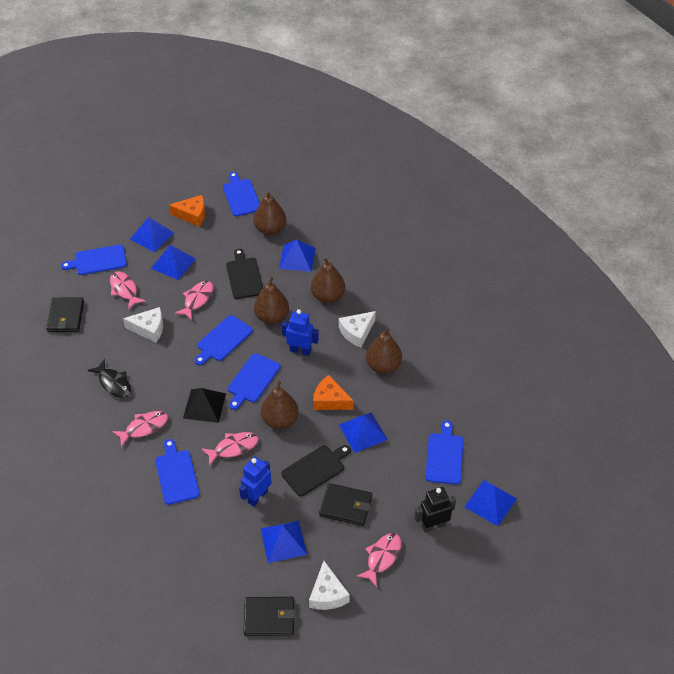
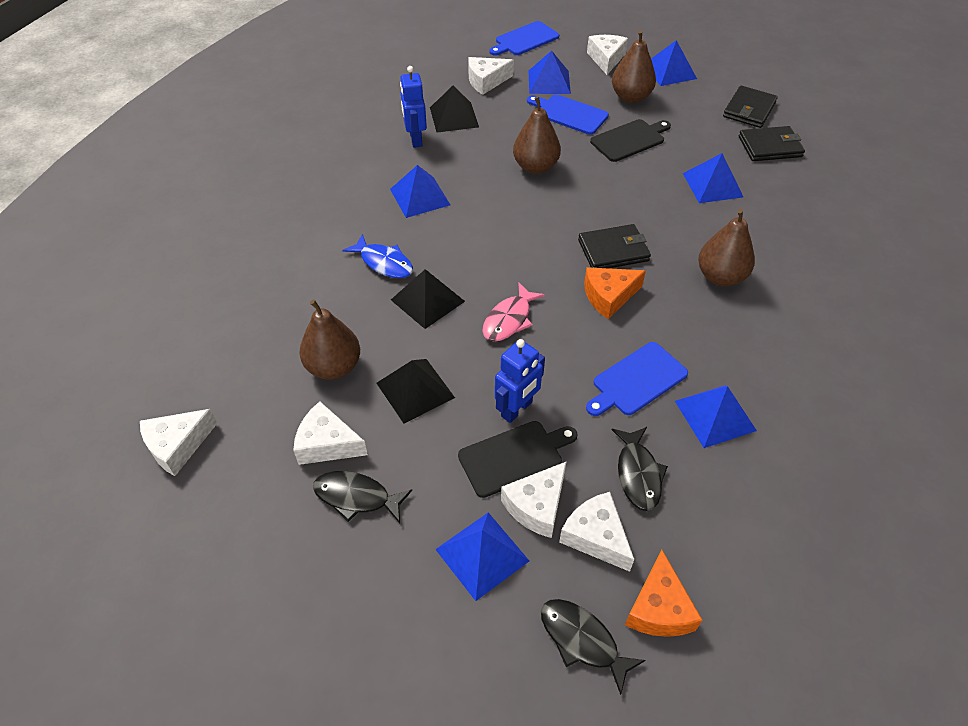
black fish: [88,359,131,398] = 1 -> [313,471,412,523] [541,599,646,695] [612,427,668,511] = 3
black pyramid: [183,388,226,423] = 1 -> [377,359,455,424] [391,269,465,329] [430,86,479,133] = 3
black robot: [415,487,456,533] = 1 -> none = 0
blue cutting board: [61,245,127,275] [155,439,200,505] [195,315,253,365] [223,172,260,216] [228,353,281,410] [425,420,463,485] = 6 -> [489,21,559,56] [527,94,609,135] [586,342,688,416] = 3
blue fish: none = 0 -> [342,234,413,278] = 1
brown pear: [253,191,286,235] [254,277,289,324] [261,381,299,429] [311,257,345,303] [366,328,402,374] = 5 -> [299,299,360,380] [513,96,561,174] [612,30,656,103] [698,209,755,287] = 4
pink fish: [110,271,146,309] [112,411,168,447] [175,281,213,320] [201,432,258,466] [357,533,401,587] = 5 -> [482,283,545,342] = 1
white cheese: [123,307,163,342] [309,561,350,610] [339,311,376,348] = 3 -> [140,409,217,476] [293,401,368,465] [468,57,514,95] [501,461,567,538] [559,492,634,572] [587,35,628,75] = 6

